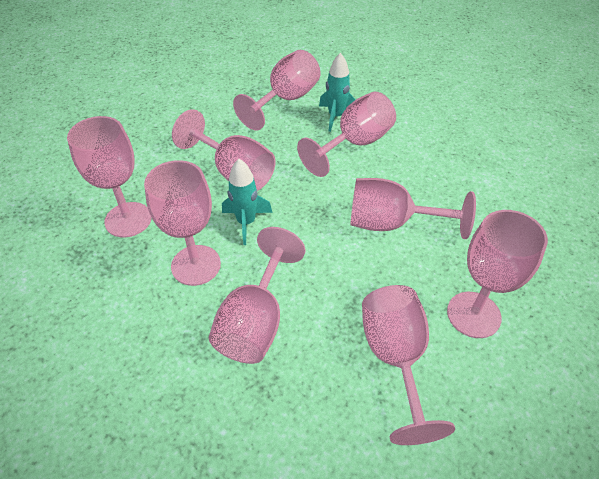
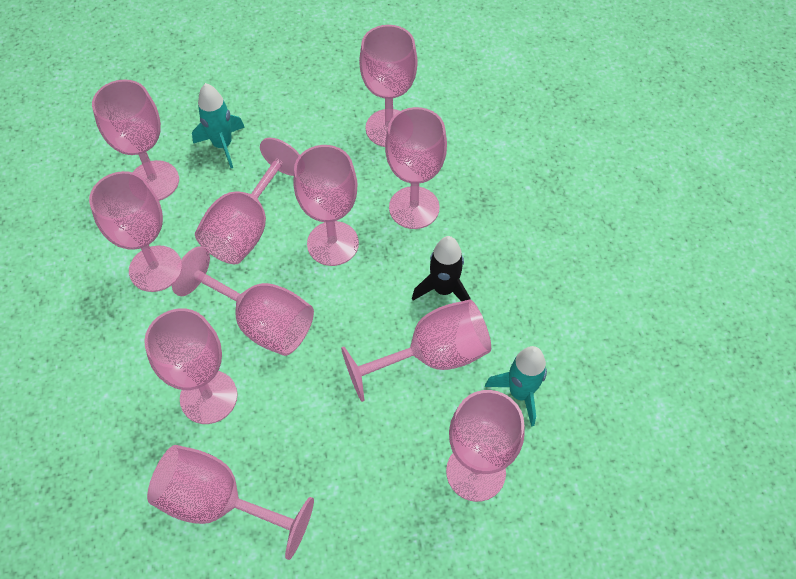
black rocket: none = 0 -> [412,236,471,301] = 1
pink goblet: [67,116,152,238] [144,160,221,286] [172,109,276,191] [209,227,305,364] [233,50,320,130] [297,92,396,177] [350,178,476,239] [362,285,455,445] [447,210,548,338] = 9 -> [89,171,181,292] [92,79,179,201] [144,308,238,424] [147,445,314,560] [172,246,314,356] [195,138,300,264] [293,145,359,266] [341,300,491,402] [359,25,418,147] [385,107,447,229] [446,390,525,502] = 11

